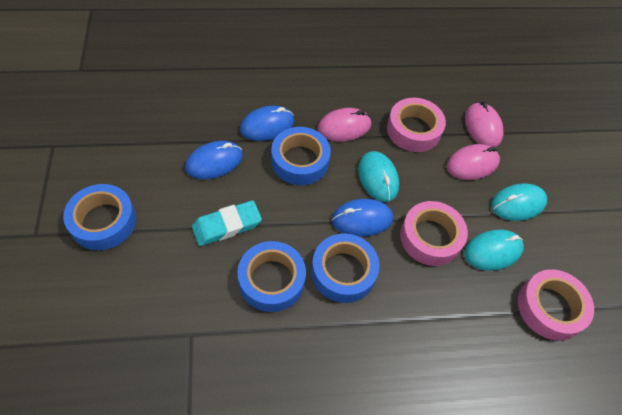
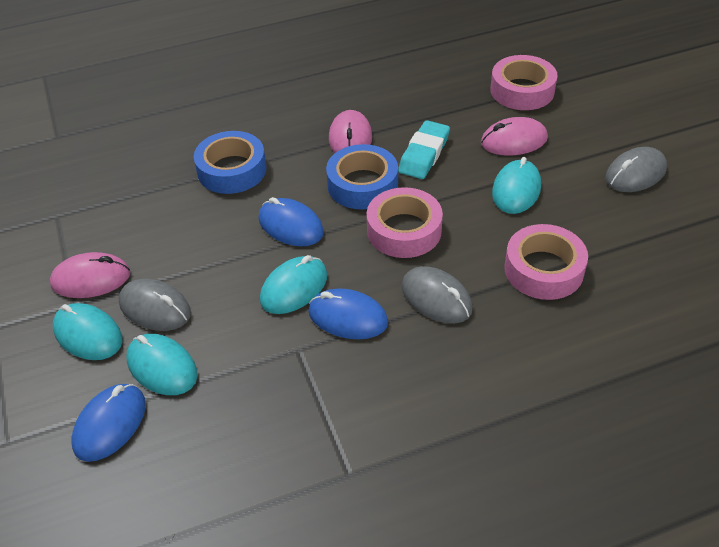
blue tape: [63,184,136,250] [238,241,306,312] [271,127,331,185] [311,234,379,303] = 4 -> [194,131,266,194] [326,144,398,210] = 2
grey mouse: none = 0 -> [119,279,191,331] [402,266,473,324] [605,147,667,192] = 3
turquoise mouse: [358,151,399,202] [464,230,524,271] [491,184,547,221] = 3 -> [53,303,122,360] [127,334,197,395] [260,255,327,314] [492,157,541,214] = 4

